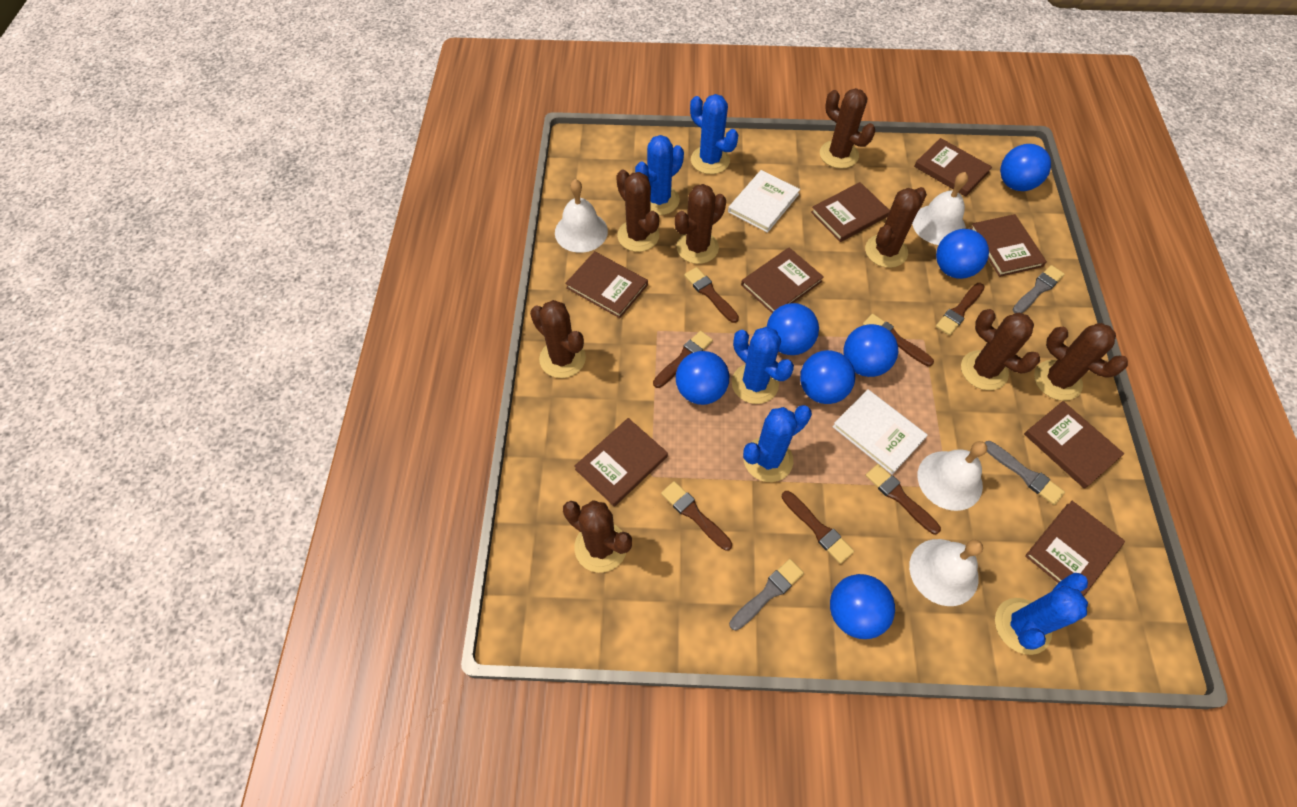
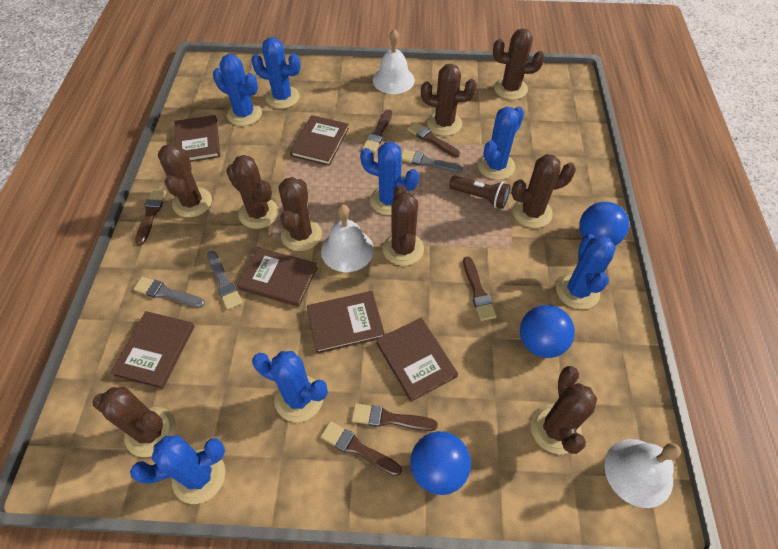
blue ball: [676,351,729,405] [767,303,819,355] [800,350,855,404] [830,574,895,639] [844,324,898,377] [936,229,989,279] [1000,144,1051,191] = 7 -> [410,431,471,495] [520,305,575,358] [579,202,629,246] = 3
blue cactus: [635,135,684,215] [690,94,738,174] [732,327,794,404] [743,405,812,482] [995,573,1088,655] = 5 -> [130,436,226,504] [213,54,262,126] [251,37,301,109] [252,351,328,422] [360,142,419,215] [478,107,524,180] [556,234,616,309] = 7
brown book: [565,251,648,318] [574,418,668,507] [741,248,824,313] [811,182,890,242] [914,138,992,197] [970,214,1047,277] [1024,401,1124,489] [1025,501,1125,597] = 8 -> [110,311,194,389] [175,115,220,162] [237,247,318,307] [290,115,349,166] [307,291,385,354] [376,318,458,402] = 6
brown brush: [653,331,713,388] [661,481,732,551] [684,267,739,323] [781,491,854,564] [863,314,934,366] [865,464,941,534] [936,283,985,335] = 7 -> [135,190,166,246] [320,421,402,476] [351,403,438,431] [362,110,392,153] [407,122,460,157] [463,256,497,321] = 6
brown cactus: [530,300,586,378] [563,500,632,573] [616,170,659,252] [675,184,726,264] [820,88,875,169] [865,187,927,268] [961,309,1040,390] [1034,323,1128,401] = 8 -> [93,387,176,457] [158,144,212,218] [226,155,279,229] [279,177,322,251] [383,185,424,266] [421,64,477,136] [493,29,545,100] [511,154,576,228] [531,366,597,454] = 9
brown flashlight: none = 0 -> [449,176,510,209] = 1
white bell: [555,179,608,253] [909,539,983,606] [912,172,968,245] [918,441,987,511] = 4 -> [321,204,374,272] [373,29,415,94] [604,439,681,508] = 3
white book: [728,170,800,233] [833,389,928,475] = 2 -> none = 0

